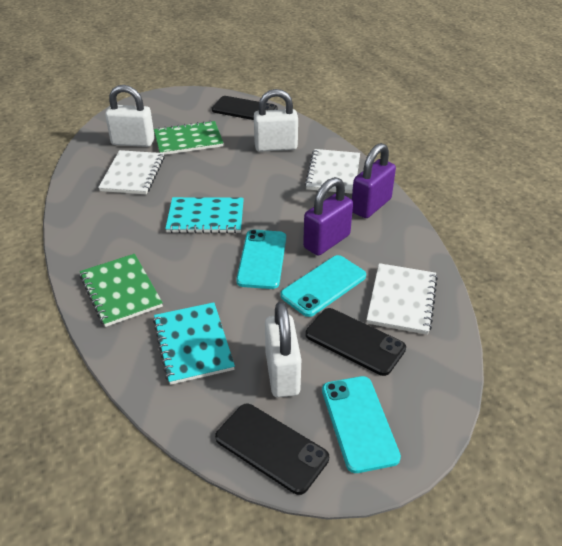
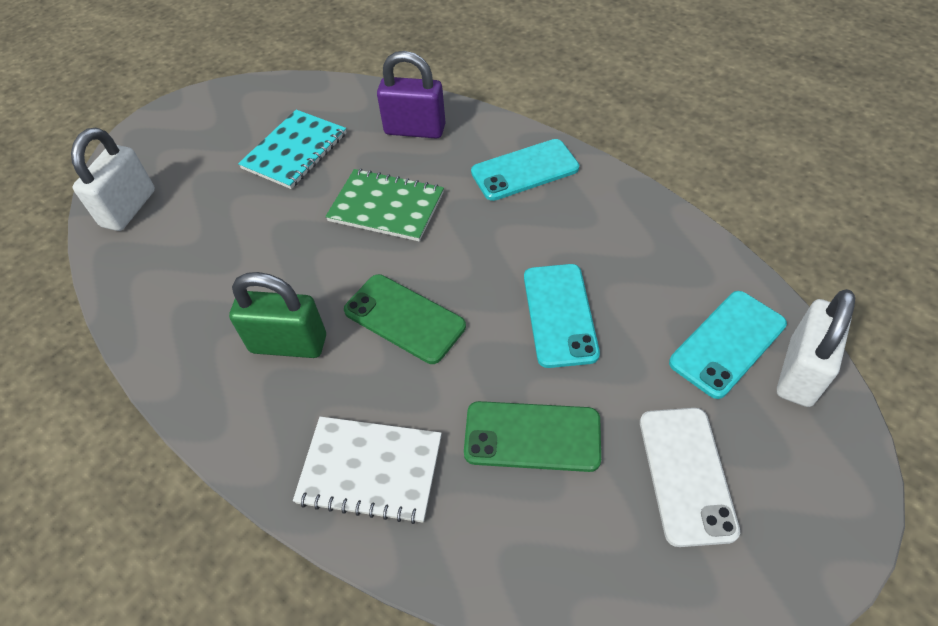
black phone: [212,96,278,120] [215,404,329,495] [306,308,406,376] = 3 -> none = 0
green notebook: [80,254,163,327] [154,120,223,155] = 2 -> [325,169,444,242] = 1
green padlock: none = 0 -> [229,272,326,358] = 1
green phone: none = 0 -> [344,274,466,364] [464,401,601,472] = 2
purple padlock: [303,177,353,256] [352,143,396,218] = 2 -> [377,51,446,139] = 1
turquoise notebook: [153,302,235,385] [165,197,244,233] = 2 -> [238,110,347,189] = 1
white notebook: [98,150,165,194] [305,149,360,194] [367,263,438,335] = 3 -> [293,417,442,524] = 1
white padlock: [105,85,155,147] [254,89,298,152] [265,302,301,397] = 3 -> [71,128,155,231] [777,289,855,407] = 2
white phone: none = 0 -> [640,408,740,547] = 1

